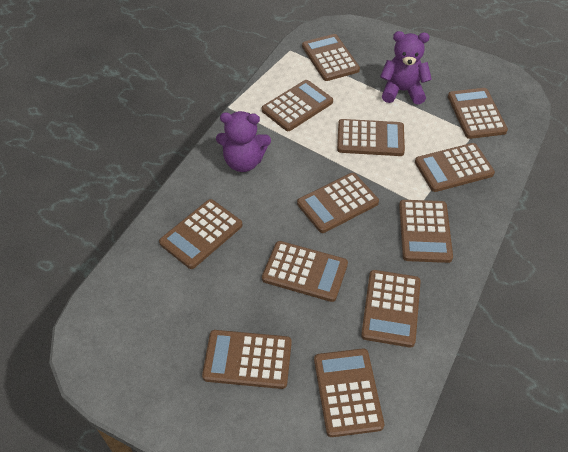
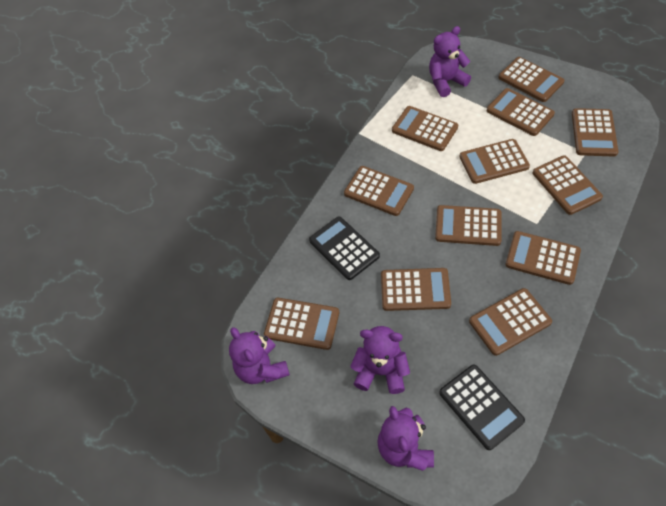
black calculator: none = 0 -> [309,217,380,280] [439,365,525,450] = 2
purple teddy bear: [216,111,271,172] [380,31,432,105] = 2 -> [229,327,290,384] [350,326,410,394] [377,406,434,471] [429,26,471,97] = 4

